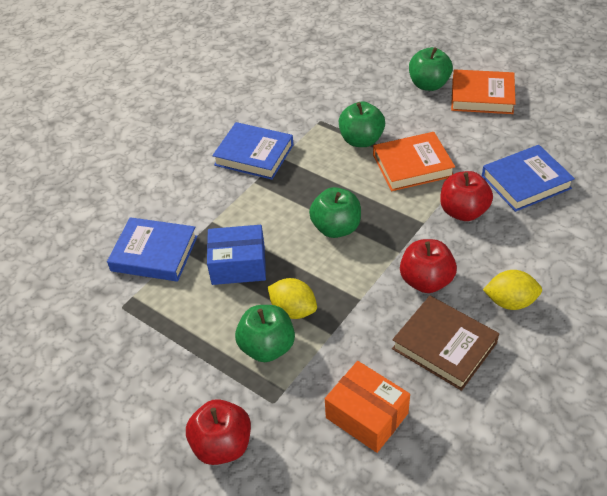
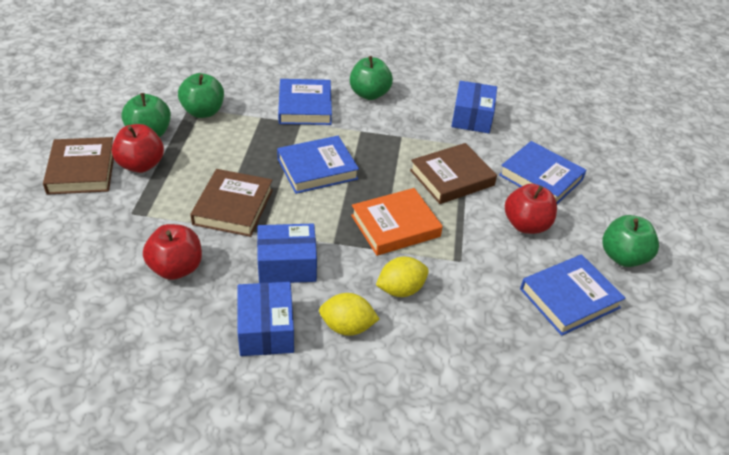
blue book: [107,217,198,281] [212,122,293,180] [482,145,575,212] = 3 -> [277,136,359,194] [278,79,332,125] [499,141,586,204] [520,254,625,336] = 4
blue box: [207,225,266,285] = 1 -> [238,282,294,356] [257,224,317,283] [451,81,497,133] = 3
brown book: [392,296,499,391] = 1 -> [43,137,114,195] [190,169,273,237] [410,143,497,204] = 3
orange book: [373,132,455,191] [451,69,516,114] = 2 -> [351,188,443,256] = 1
orange box: [325,361,410,453] = 1 -> none = 0

